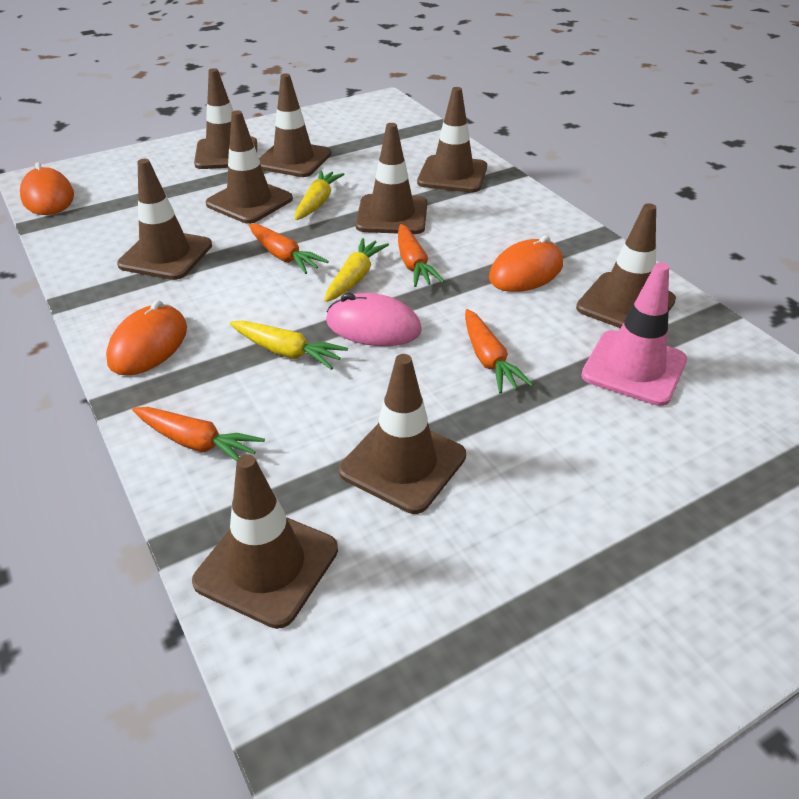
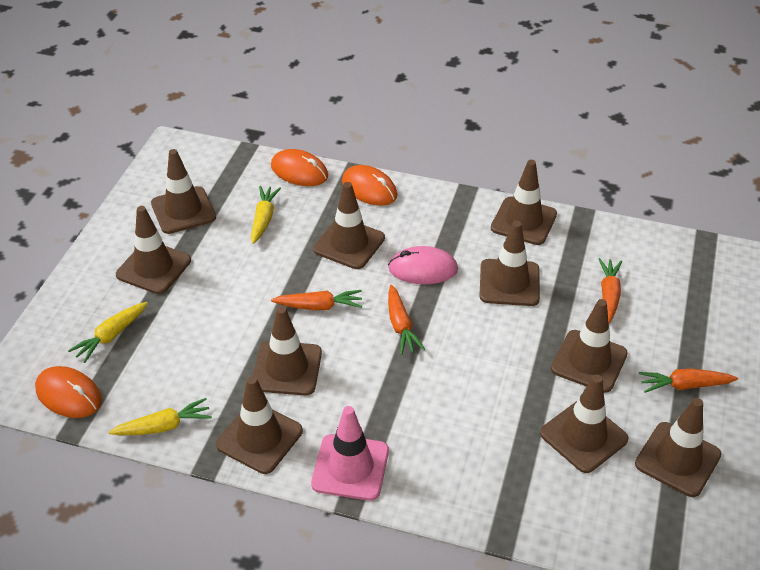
brown traffic cone: [117,159,212,280] [192,454,338,629] [194,68,257,169] [206,111,293,224] [259,73,331,177] [339,354,466,514] [355,123,427,234] [417,87,487,192] [576,203,676,328] = 9 -> [116,206,191,294] [151,149,216,234] [216,376,303,474] [253,306,322,396] [313,182,385,269] [479,221,540,306] [491,160,557,245] [540,375,629,473] [551,299,628,393] [635,398,721,497] = 10

